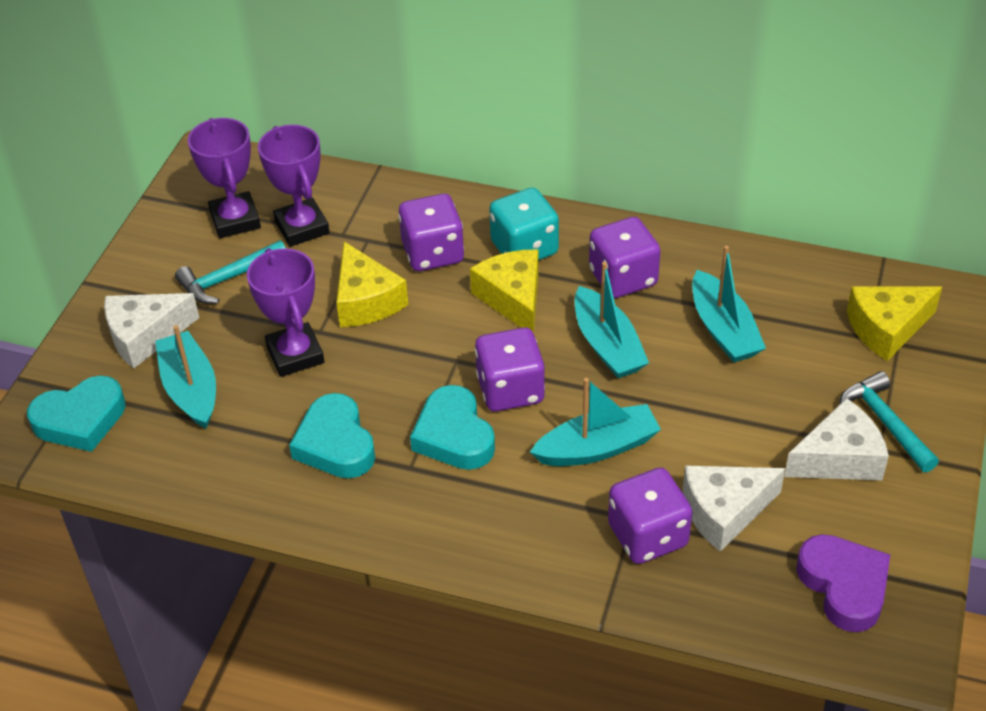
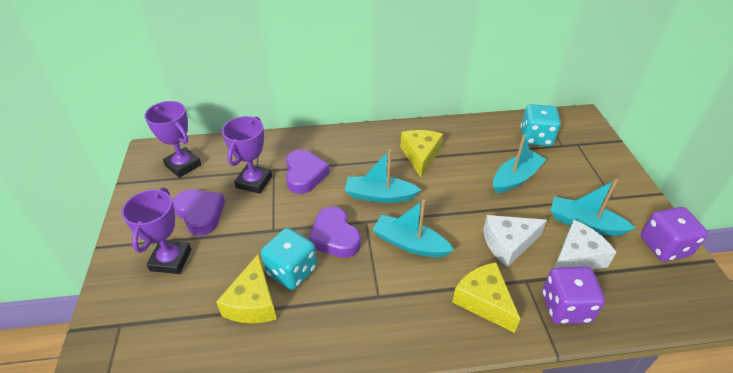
purple dice: [398,194,464,271] [475,327,545,411] [589,217,661,298] [608,468,692,564] = 4 -> [542,267,605,324] [641,207,708,262] = 2
purple heart: [796,534,890,632] = 1 -> [173,189,225,236] [286,149,330,194] [308,207,361,258] = 3
turquoise dice: [489,188,559,260] = 1 -> [261,228,317,290] [521,104,561,146] = 2
turquoise hammer: [175,240,286,304] [839,371,939,472] = 2 -> none = 0
turquoise heart: [27,376,126,452] [289,393,375,478] [410,385,495,470] = 3 -> none = 0
white cheese: [104,293,199,369] [683,465,785,552] [784,398,889,480] = 3 -> [483,215,547,267] [554,220,616,270] = 2

